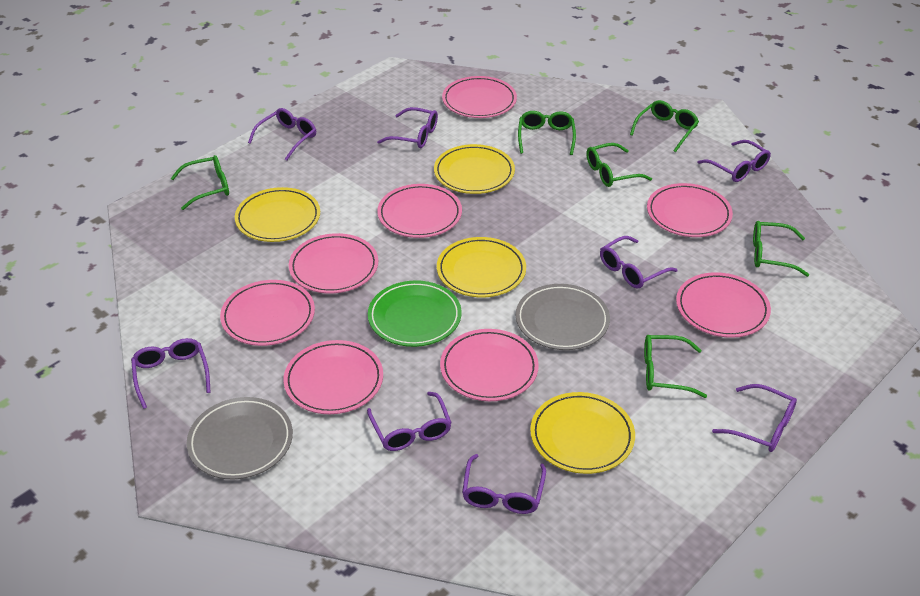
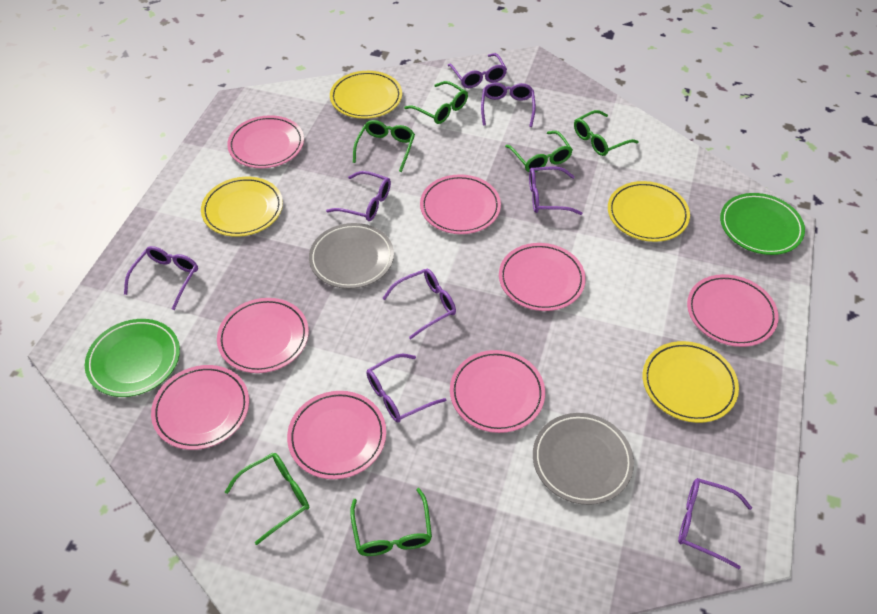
green plate: [368,281,462,347] = 1 -> [85,319,180,397] [720,193,805,255] = 2

